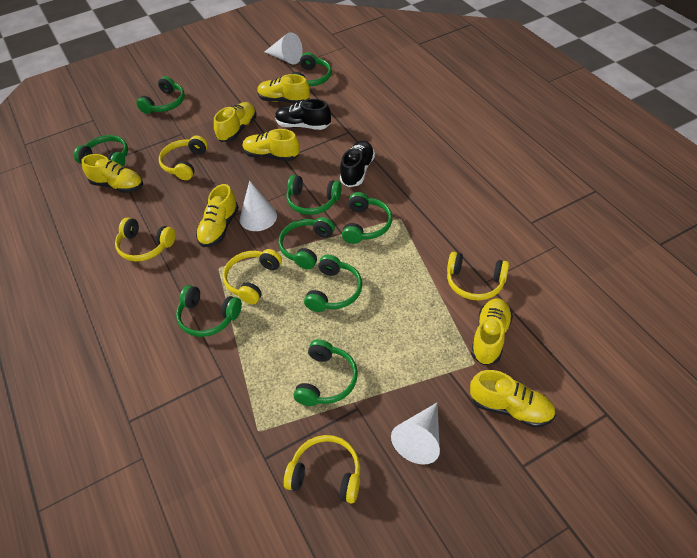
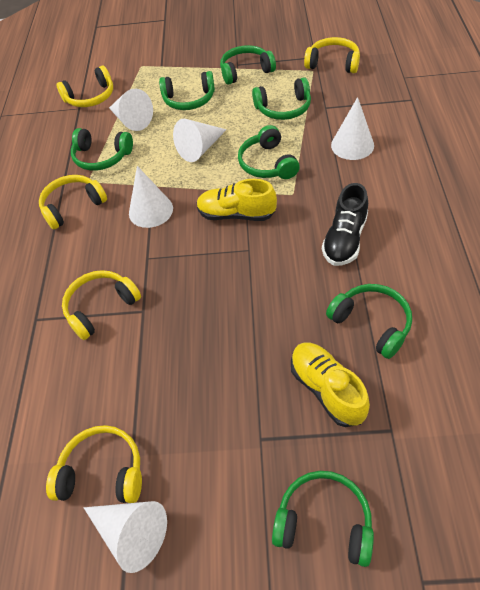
black shoe: [275,99,331,130] [340,141,375,187] = 2 -> [322,183,368,266] = 1
green headphones: [74,135,128,167] [136,76,185,114] [176,285,242,337] [279,217,335,270] [286,175,342,215] [292,52,332,87] [294,339,358,406] [304,255,362,312] [342,192,392,244] = 9 -> [71,128,133,171] [159,71,215,110] [220,45,276,85] [238,125,300,179] [252,77,311,120] [272,471,374,567] [326,284,412,359] = 7
white cone: [240,181,277,231] [265,32,303,64] [391,403,440,465] = 3 -> [84,501,167,573] [109,89,153,131] [129,166,173,228] [173,119,227,162] [331,97,374,160] = 5
yellow shoe: [81,154,143,193] [196,184,239,247] [214,102,257,142] [243,129,300,161] [257,74,310,104] [470,370,556,428] [471,298,513,365] = 7 -> [196,179,277,221] [291,342,370,427] = 2

